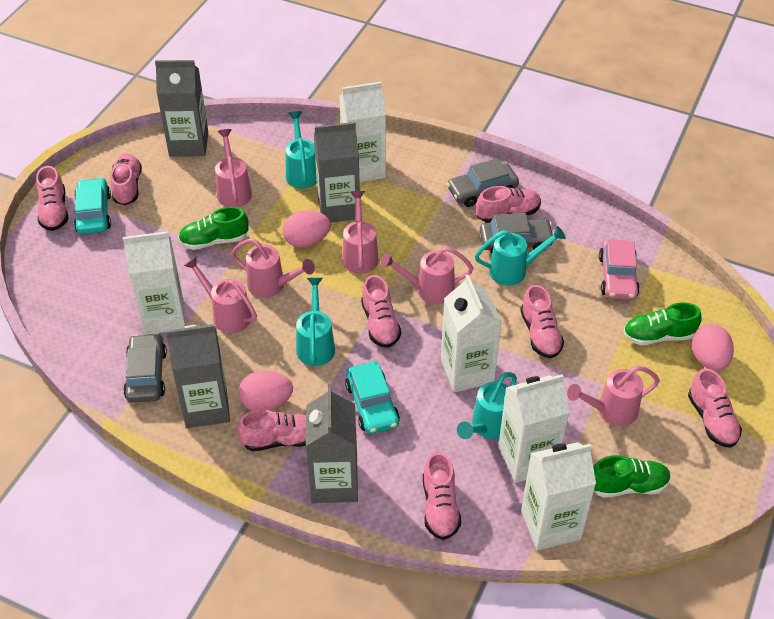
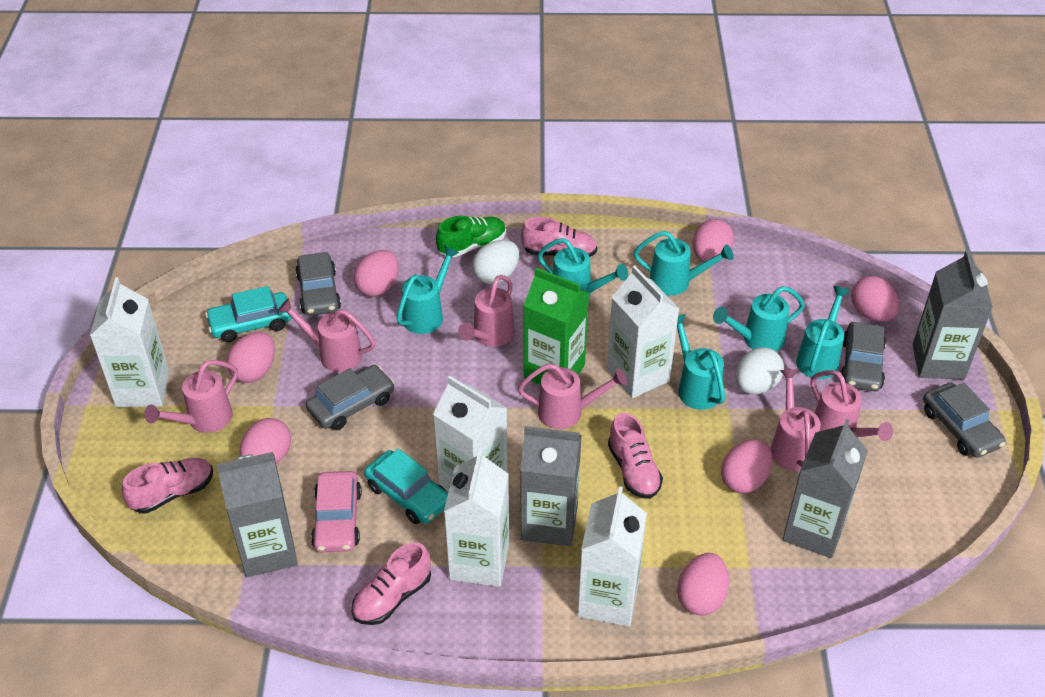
green carton: none = 0 -> [523,268,589,385] = 1
green shoe: [178,207,249,250] [593,455,671,498] [623,303,702,345] = 3 -> [436,216,506,257] = 1
grey car: [123,333,167,403] [447,158,519,207] [480,213,554,253] = 3 -> [295,252,341,316] [306,365,395,430] [841,322,886,391] [923,383,1005,458] = 4
pink egg: [238,371,293,411] [282,210,331,248] [692,324,734,371] = 3 -> [227,332,275,383] [240,418,291,464] [354,250,399,297] [677,553,729,616] [693,219,734,262] [721,440,773,493] [851,276,900,322] = 7
pink shoe: [36,166,68,231] [110,153,142,205] [237,410,306,451] [361,275,401,348] [423,452,461,540] [476,186,541,223] [520,285,564,358] [688,368,742,448] = 8 -> [122,458,213,514] [351,542,431,625] [521,217,597,257] [608,413,663,499] = 4
turquoise watering can: [285,111,317,189] [296,278,335,366] [457,372,517,439] [475,226,566,286] = 4 -> [396,246,459,334] [538,238,628,296] [634,231,734,296] [677,314,725,410] [713,286,805,351] [796,286,850,379] = 6
white egg: none = 0 -> [472,240,519,284] [736,347,784,394] = 2

